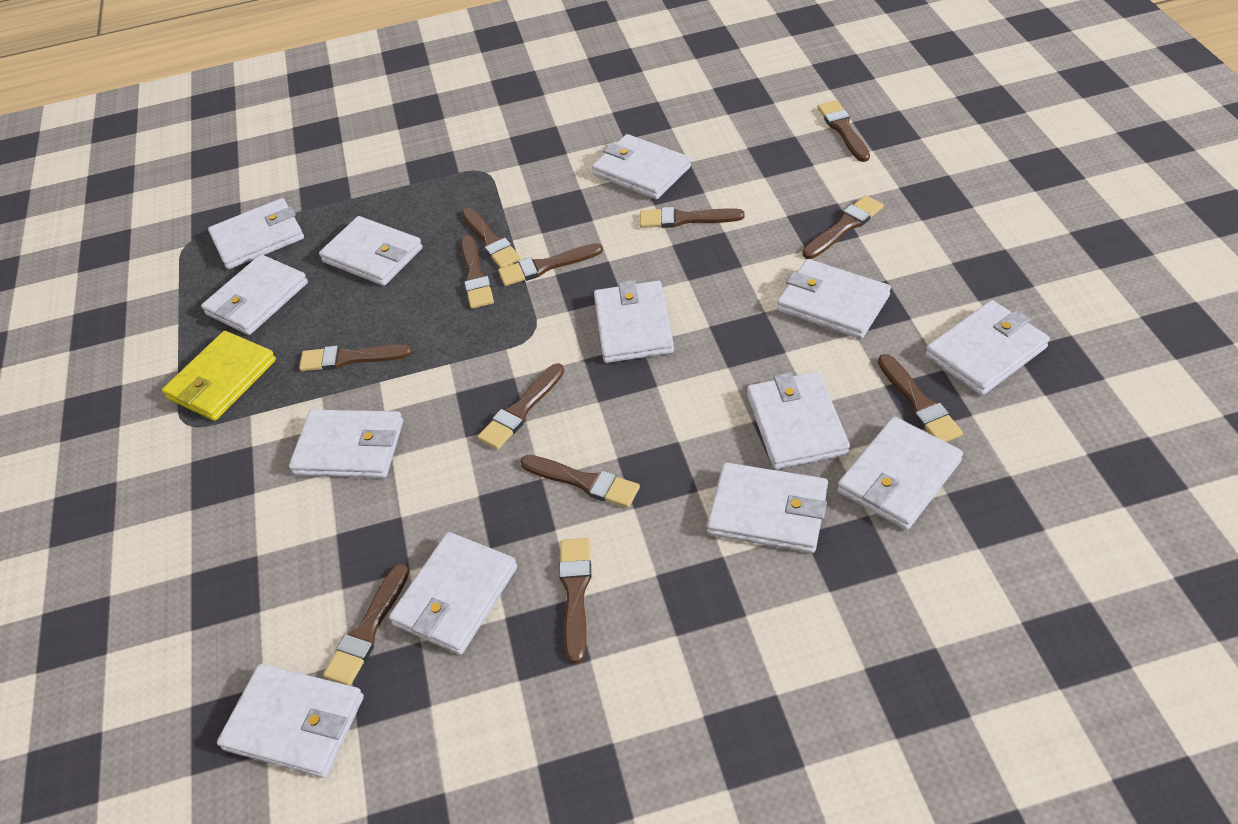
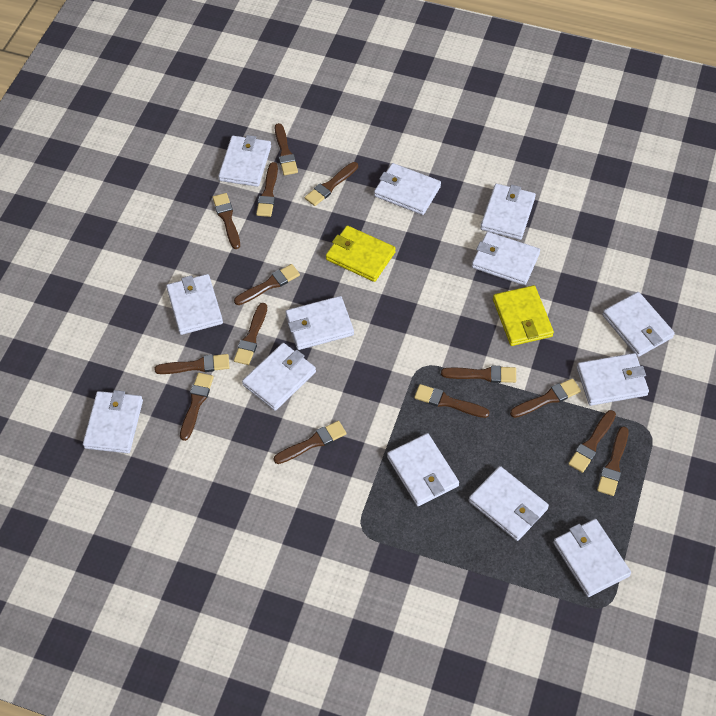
brown brush: [299,344,413,371] [323,563,409,686] [461,235,494,309] [462,207,521,268] [478,363,564,450] [498,243,603,286] [520,455,640,508] [559,538,591,664] [640,207,745,228] [802,195,884,259] [817,100,870,162] [878,354,963,442] = 12 -> [154,354,230,374] [180,373,214,441] [213,193,240,249] [234,264,300,305] [234,303,267,365] [256,162,278,217] [273,421,347,464] [275,123,298,175] [305,162,358,206] [414,384,490,418] [441,365,516,383] [510,378,581,418] [568,410,616,473] [597,426,629,496] = 14
yellow wallet: [162,331,276,421] = 1 -> [326,226,396,282] [493,285,554,346] = 2

